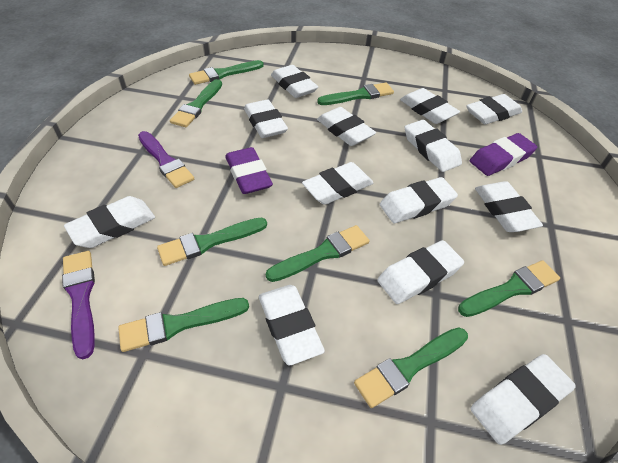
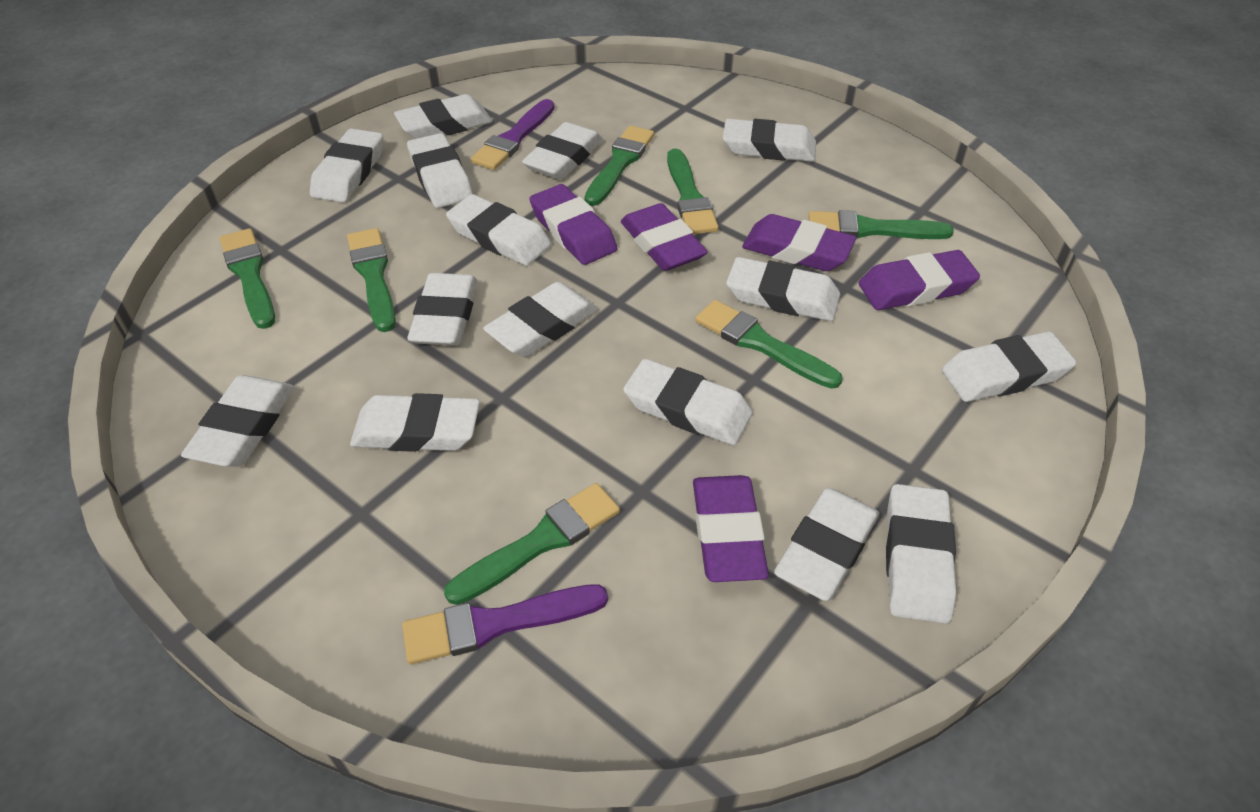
green brush: [118,298,249,352] [157,217,267,266] [170,79,222,127] [189,60,264,85] [266,225,369,282] [317,83,394,105] [354,328,468,408] [458,260,560,317] = 8 -> [220,228,275,329] [347,228,396,332] [444,483,620,605] [585,126,654,206] [667,149,719,235] [695,300,843,389] [808,210,954,239] = 7
purple eraser: [225,147,273,194] [470,133,537,176] = 2 -> [529,184,617,265] [621,203,708,271] [693,475,769,582] [742,214,856,271] [859,250,980,310] = 5
white eraser: [64,196,155,248] [244,99,288,138] [259,285,325,366] [271,65,318,98] [302,162,374,205] [317,107,376,146] [377,240,464,304] [380,177,458,223] [400,88,460,124] [405,120,462,172] [466,94,522,124] [471,354,576,445] [475,181,543,232] = 13 -> [181,375,295,467] [310,128,383,203] [350,393,480,452] [394,94,493,139] [407,133,473,208] [407,273,478,346] [446,194,551,266] [483,282,598,357] [522,122,603,180] [623,359,753,445] [723,119,816,162] [726,257,840,321] [774,488,879,601] [886,484,956,624] [942,332,1077,402] = 15

